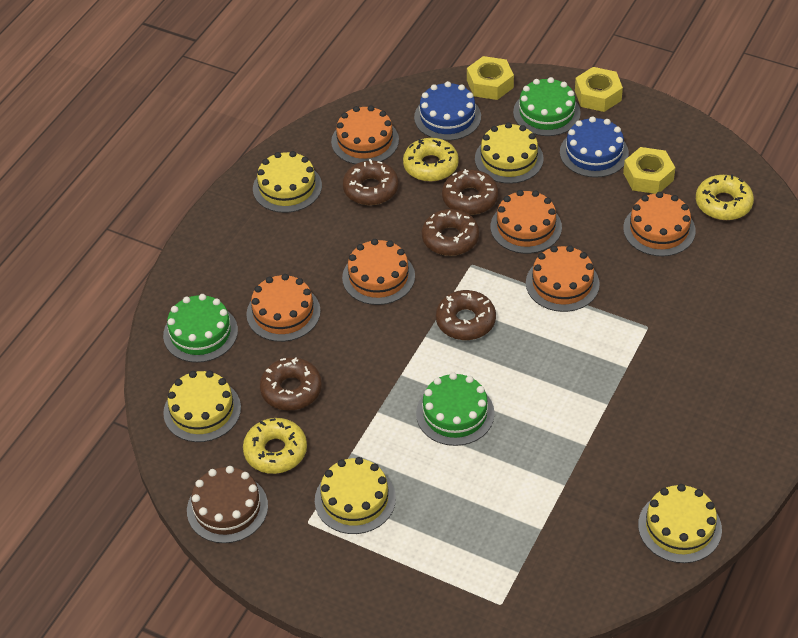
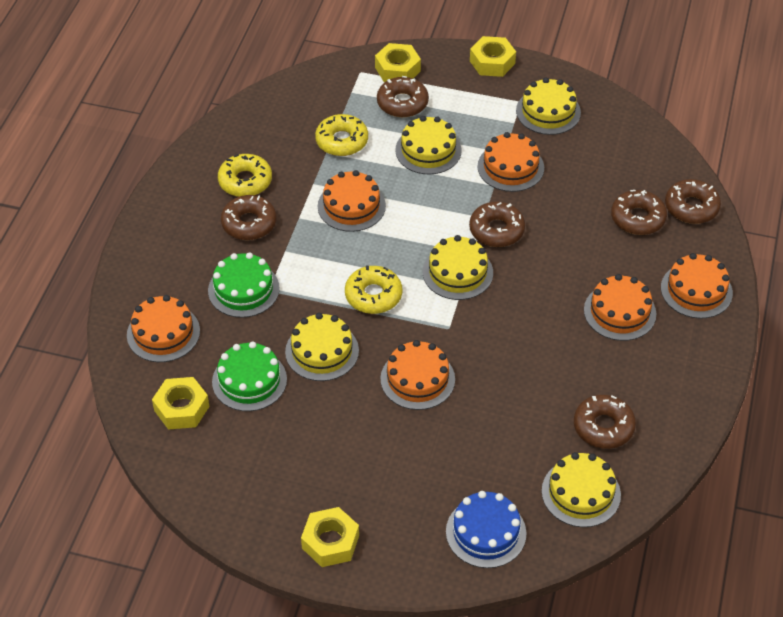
blue cake: [414,81,481,141] [560,116,629,178] = 2 -> [446,491,526,568] = 1
brown cake: [187,466,268,543] = 1 -> none = 0
brown donut: [260,357,322,411] [343,159,399,205] [422,209,479,256] [436,290,496,340] [442,169,498,215] = 5 -> [221,195,277,240] [377,76,429,117] [469,202,525,247] [574,395,636,449] [611,190,667,235] [665,179,721,224] = 6
green cake: [163,294,238,363] [416,372,494,446] [513,77,581,136] = 3 -> [208,252,280,318] [212,341,287,411] = 2
yellow nut: [467,56,514,100] [575,67,623,112] [623,147,675,194] = 3 -> [152,377,210,430] [301,507,359,567] [375,43,421,82] [470,36,516,77] = 4

